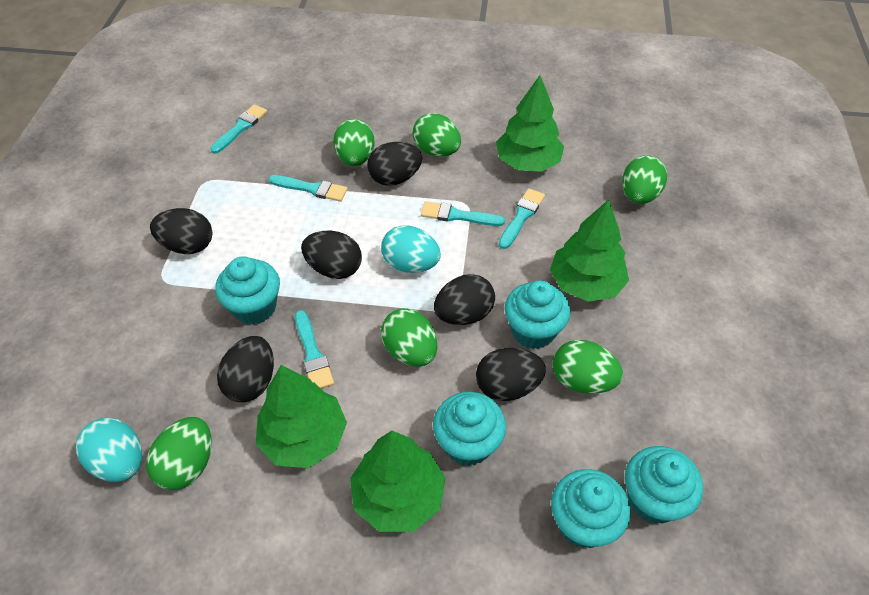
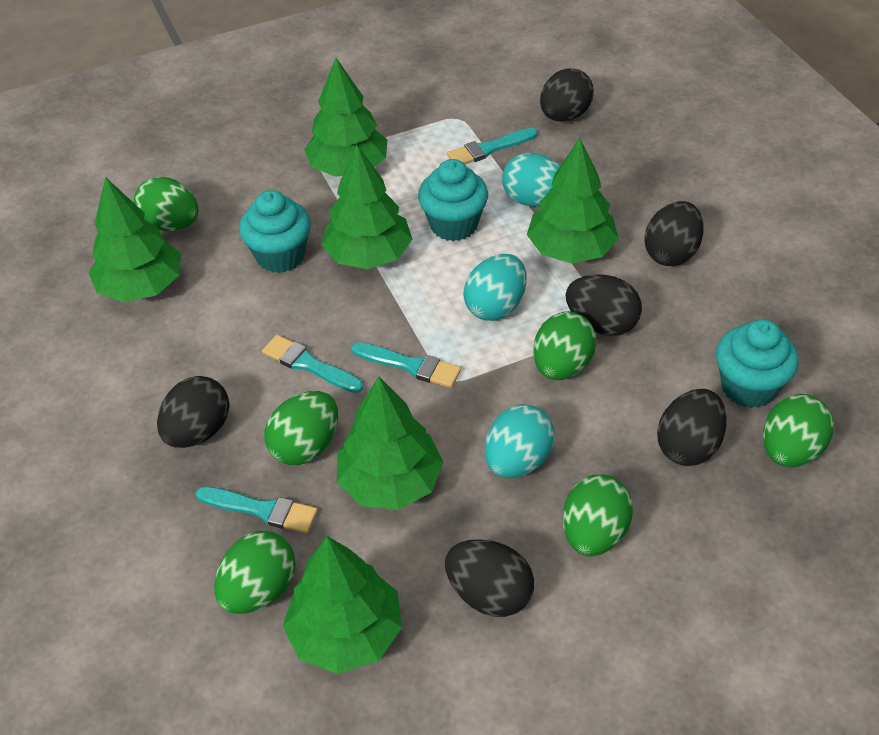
green tree: [256,365,347,468] [350,431,446,532] [496,75,564,172] [550,200,629,302] = 4 -> [89,177,181,302] [283,536,402,674] [304,58,388,177] [321,145,413,269] [337,377,444,510] [527,138,619,263] = 6
turquoise brush: [210,104,267,154] [269,175,348,202] [295,310,334,389] [421,201,505,226] [499,188,545,249] = 5 -> [196,487,318,534] [262,335,363,393] [351,342,461,388] [447,128,538,164] = 4
turquoise cupcake: [215,256,280,325] [433,392,506,466] [505,280,570,349] [551,469,630,548] [625,446,703,524] = 5 -> [239,190,311,273] [418,159,488,241] [716,319,799,408] = 3
turquoise egg: [76,418,142,482] [381,226,441,273] = 2 -> [463,254,526,321] [485,404,555,478] [502,153,560,207] = 3

